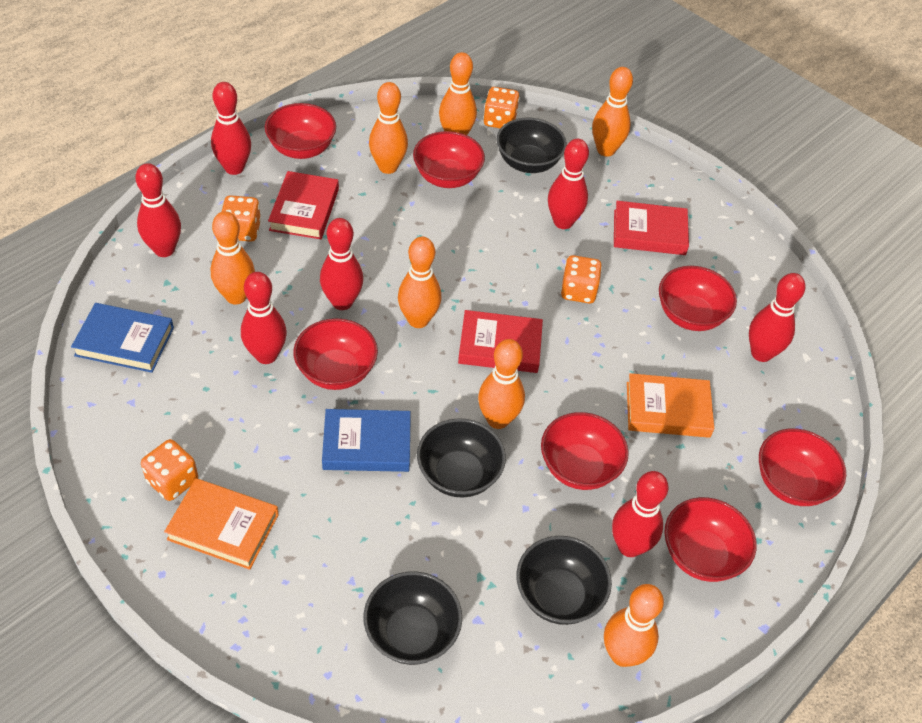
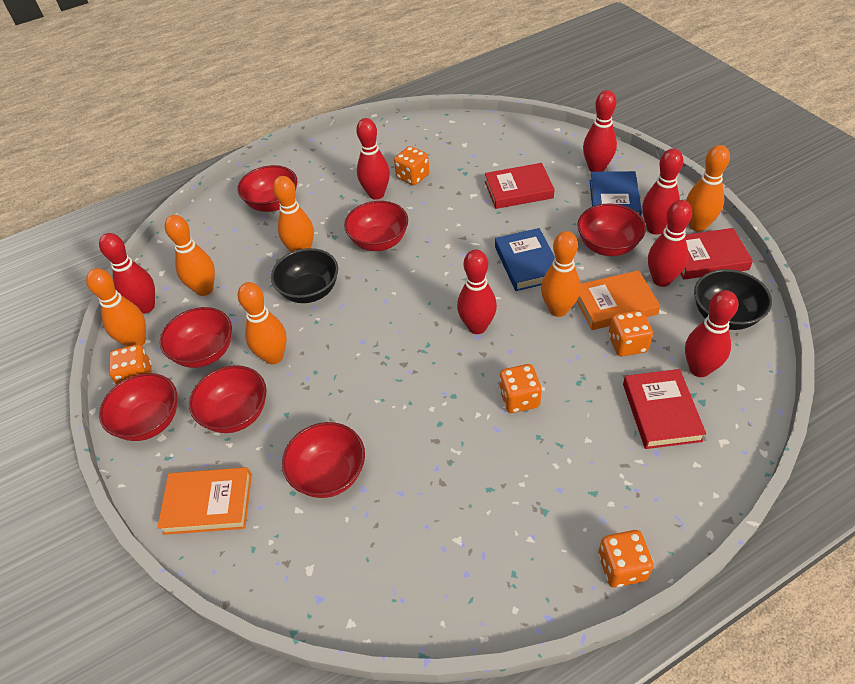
black bowl: [364,571,462,665] [417,418,506,498] [497,118,567,173] [516,536,612,625] = 4 -> [271,248,338,303] [694,269,772,330] = 2
orange bowling pin: [210,211,255,305] [369,82,408,174] [398,236,441,328] [439,52,477,135] [478,339,525,429] [592,67,633,157] [604,584,664,667] = 7 -> [86,268,146,347] [165,215,215,296] [238,282,287,364] [273,176,314,252] [541,231,581,317] [686,145,730,232] = 6
orange dice: [141,439,198,501] [222,195,261,242] [483,87,520,128] [561,255,602,303] = 4 -> [109,344,152,385] [394,146,429,185] [499,364,542,413] [598,530,654,587] [609,310,653,356] = 5

